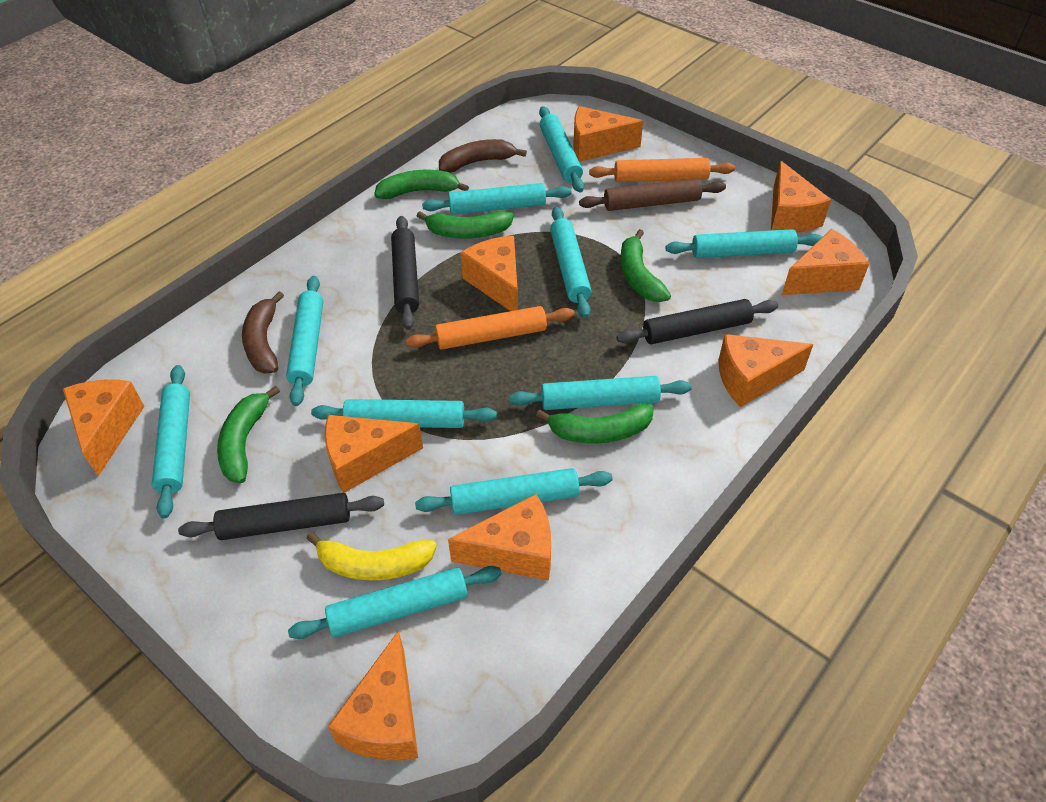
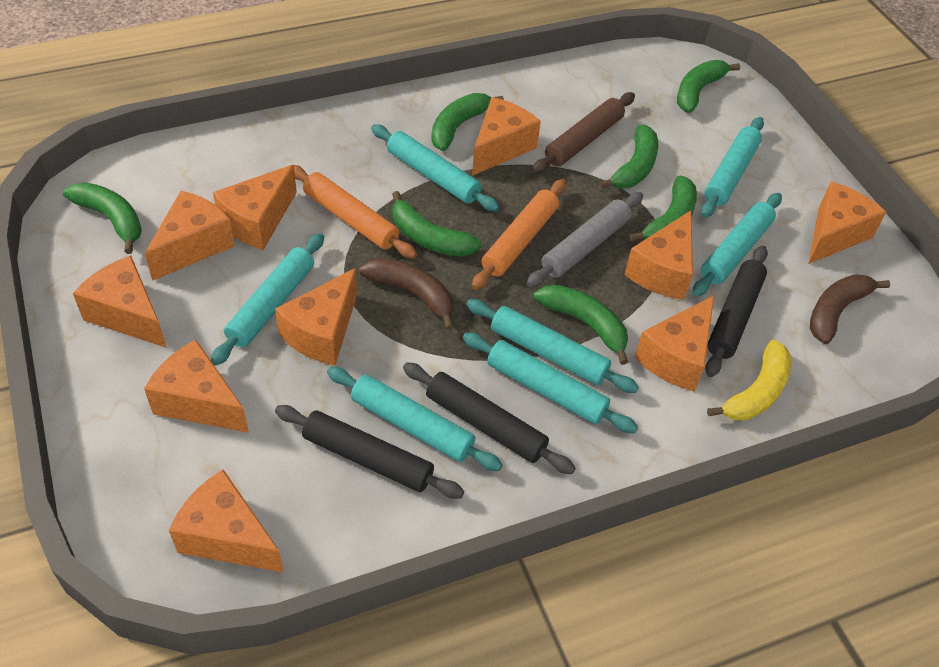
green banana: [217,386,280,483] [374,170,469,199] [417,211,514,239] [536,404,654,444] [620,229,671,302] = 5 -> [63,182,142,254] [392,191,482,257] [431,93,504,151] [534,284,628,365] [599,125,658,189] [630,175,697,242] [677,60,740,113] = 7
grey rolling pin: none = 0 -> [527,192,643,287] = 1
orange cheese: [63,380,145,476] [325,415,423,493] [328,631,418,761] [448,494,551,581] [460,236,518,311] [574,106,643,162] [718,334,813,407] [771,161,831,233] [782,229,869,295] = 9 -> [73,256,167,348] [144,191,235,281] [144,340,249,433] [169,469,284,572] [213,165,297,250] [275,268,357,365] [472,97,541,176] [624,210,693,300] [635,296,714,392] [808,182,886,264] = 10
turquoise rolling pin: [152,365,190,519] [286,276,323,406] [288,566,502,639] [311,399,497,428] [415,468,613,515] [422,183,571,215] [509,376,692,410] [539,106,584,193] [550,207,592,318] [666,229,823,258] = 10 -> [211,233,324,366] [327,367,503,471] [371,124,500,212] [463,332,638,433] [466,299,639,393] [693,193,782,297] [701,117,764,218] = 7

